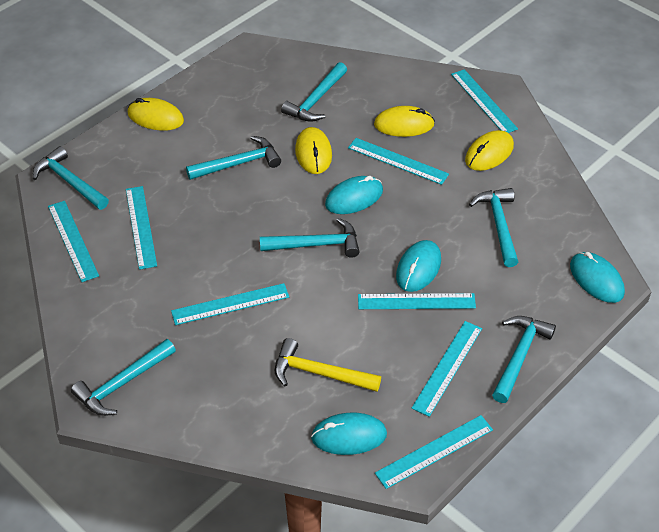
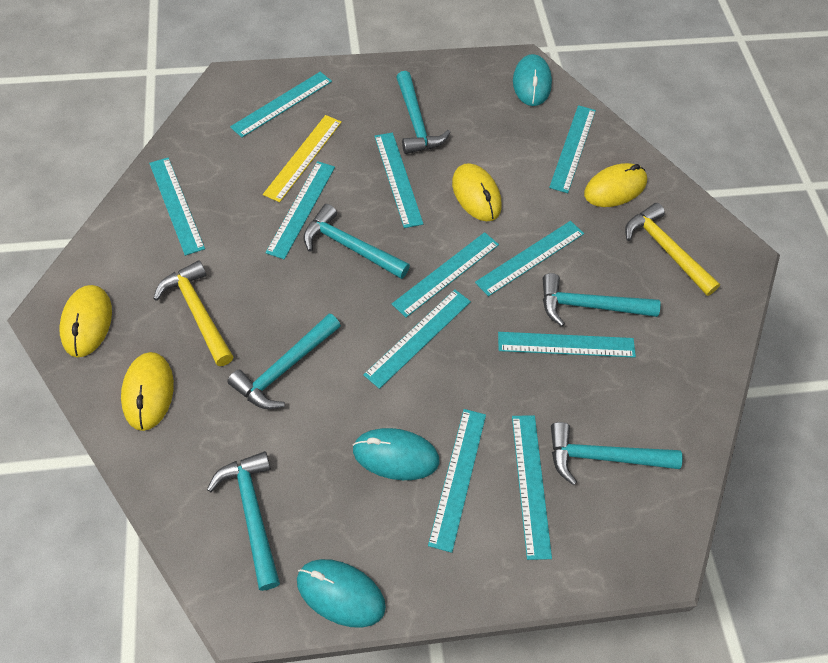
turquoise hammer: [33,146,109,210] [71,339,176,416] [186,136,281,180] [260,218,359,258] [281,62,347,122] [469,188,518,267] [492,316,556,403] = 7 -> [207,451,280,591] [227,314,341,409] [303,204,410,279] [396,71,451,154] [543,273,661,327] [551,422,683,485] = 6
turquoise mouse: [311,413,387,455] [325,176,383,214] [396,240,441,292] [570,252,625,303] = 4 -> [297,559,386,628] [353,428,440,480] [513,54,552,106] = 3
turquoise ruler: [48,201,99,282] [126,186,157,270] [171,283,289,325] [348,138,449,185] [358,293,476,309] [375,415,493,489] [412,321,482,417] [451,69,518,133] = 8 -> [149,157,205,256] [230,72,332,138] [265,161,335,259] [363,289,471,389] [374,133,423,228] [392,232,499,317] [428,409,486,553] [475,221,584,297] [498,332,636,358] [512,415,552,560] [549,105,596,193] = 11
yellow hammer: [275,338,381,392] = 1 -> [153,260,234,366] [625,203,720,296] = 2
yellow ruler: none = 0 -> [263,115,342,202] = 1

